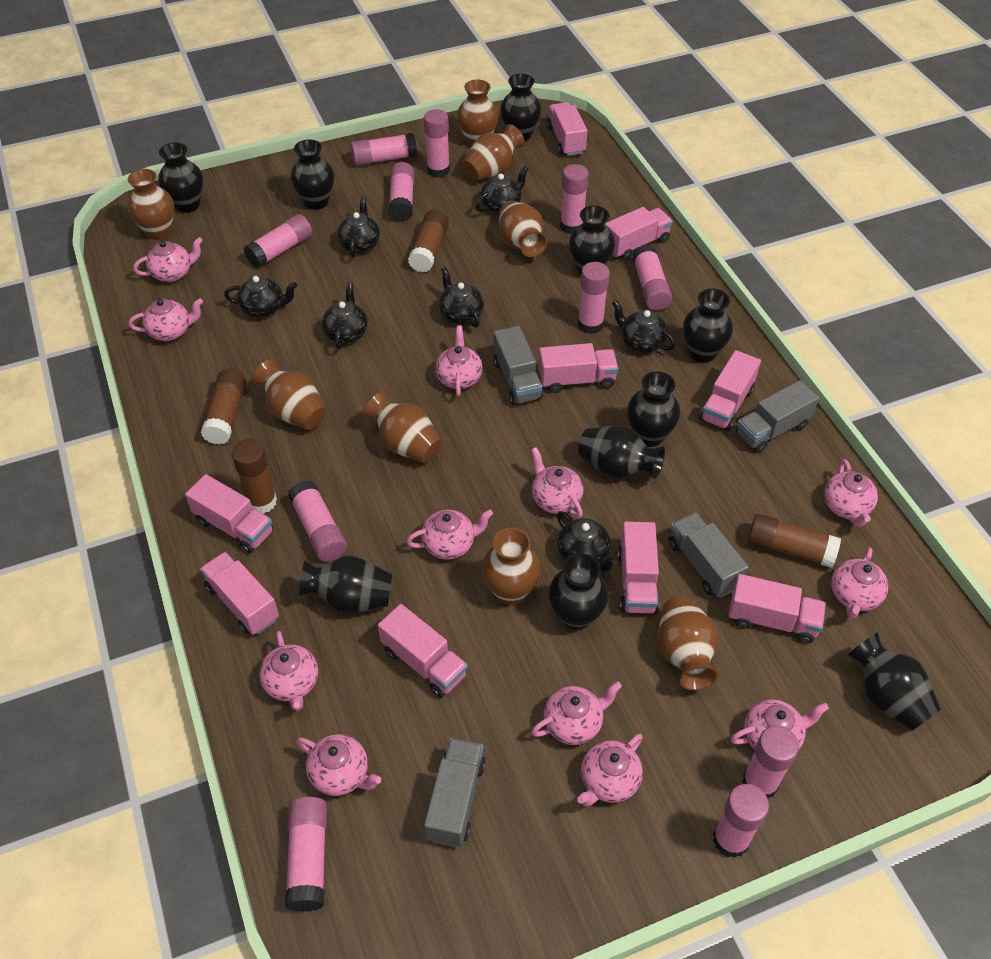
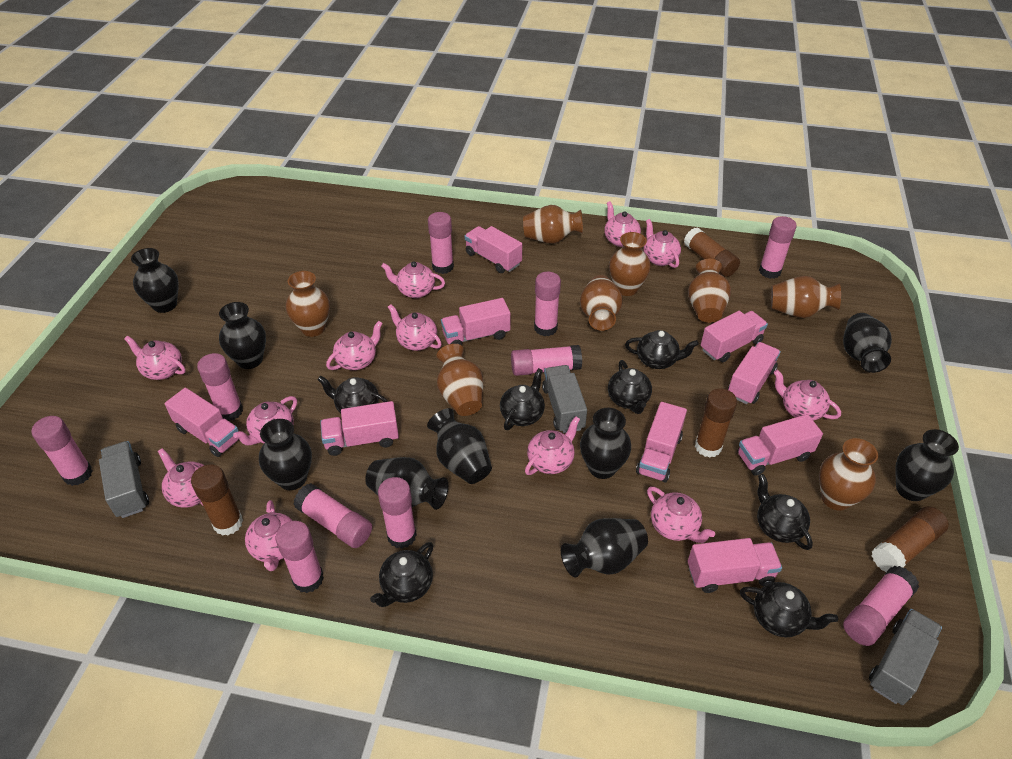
black vase: [158,142,203,213] [290,139,334,210] [299,555,392,614] [500,74,541,141] [549,553,609,631] [569,206,615,275] [578,425,665,479] [627,371,680,447] [683,289,733,363] [847,632,941,731] = 10 -> [131,248,179,313] [219,302,266,369] [259,419,312,490] [365,457,448,510] [427,408,492,484] [561,518,648,578] [580,408,631,479] [843,313,892,373] [895,429,959,501] = 9
grey truck: [424,738,486,847] [494,326,543,405] [668,512,749,598] [736,380,819,453] = 4 -> [99,441,149,518] [542,365,587,433] [869,609,942,705] = 3
pink glue stick: [244,214,312,269] [285,797,327,912] [288,480,347,562] [351,133,417,166] [389,162,415,222] [424,109,450,178] [560,164,589,234] [578,262,610,334] [632,244,672,311] [713,784,769,858] [742,726,799,798] = 11 -> [31,416,93,486] [197,353,243,421] [276,521,324,593] [293,483,372,548] [378,477,417,549] [428,212,454,274] [511,345,582,376] [534,272,561,336] [759,216,797,279] [843,566,919,646] = 10

